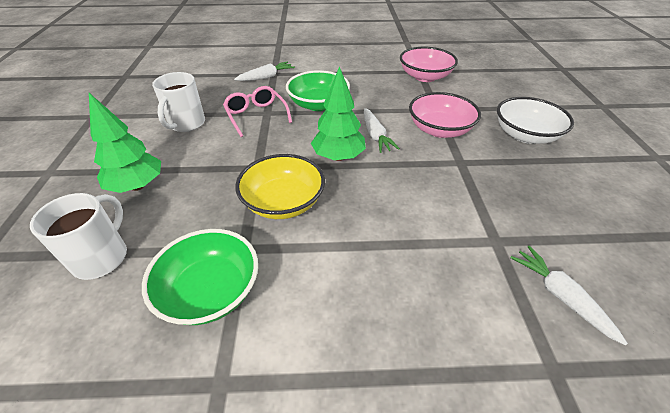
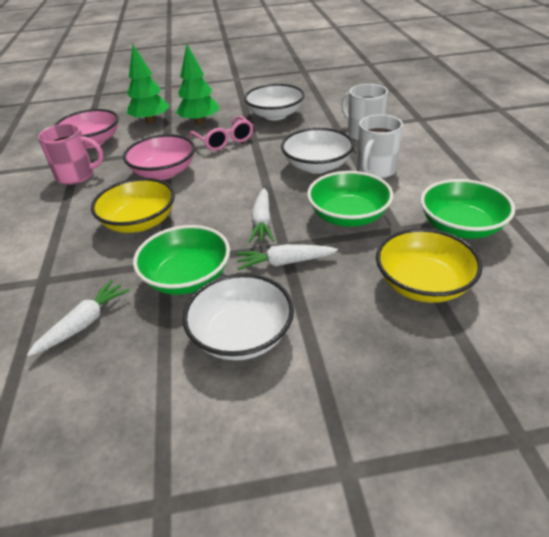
green bowl: [142,229,258,325] [286,70,350,111] = 2 -> [133,225,230,295] [307,171,393,227] [420,179,515,239] = 3
pink mug: none = 0 -> [38,124,104,185] = 1
white bowl: [497,97,574,144] = 1 -> [182,273,294,360] [244,84,305,120] [281,128,354,174] = 3
yellow bowl: [235,154,325,219] = 1 -> [91,178,175,233] [376,228,483,303] = 2

